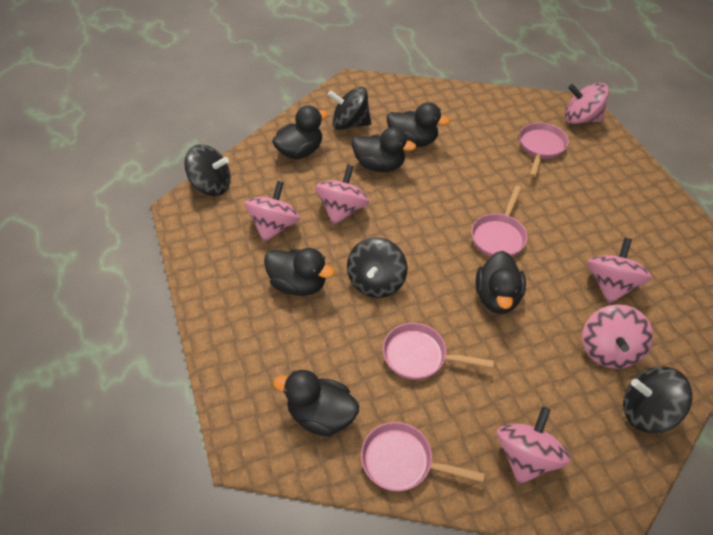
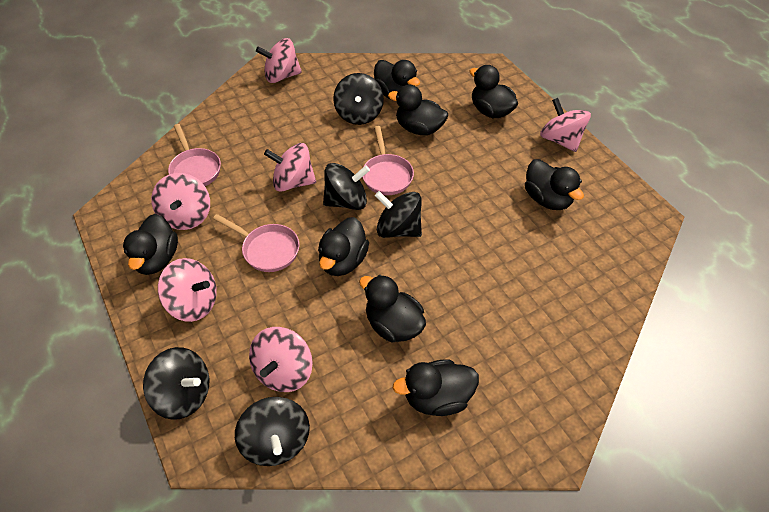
black duck: [264,248,335,296] [272,105,328,159] [273,370,359,437] [352,127,416,172] [387,102,450,147] [476,251,526,314] = 6 -> [123,214,178,275] [318,217,369,276] [359,275,426,342] [374,60,420,99] [388,85,448,135] [393,359,479,416] [470,65,518,118] [525,159,584,210] = 8
black spinning top: [184,145,231,196] [328,87,371,130] [347,237,408,298] [623,367,692,433] = 4 -> [143,347,209,420] [235,397,310,466] [323,163,370,210] [333,73,384,125] [375,191,422,238] = 5
pink pan: [361,422,485,491] [383,323,494,380] [471,186,527,257] [519,122,569,177] = 4 -> [168,124,221,186] [213,214,299,272] [362,126,414,195] = 3

